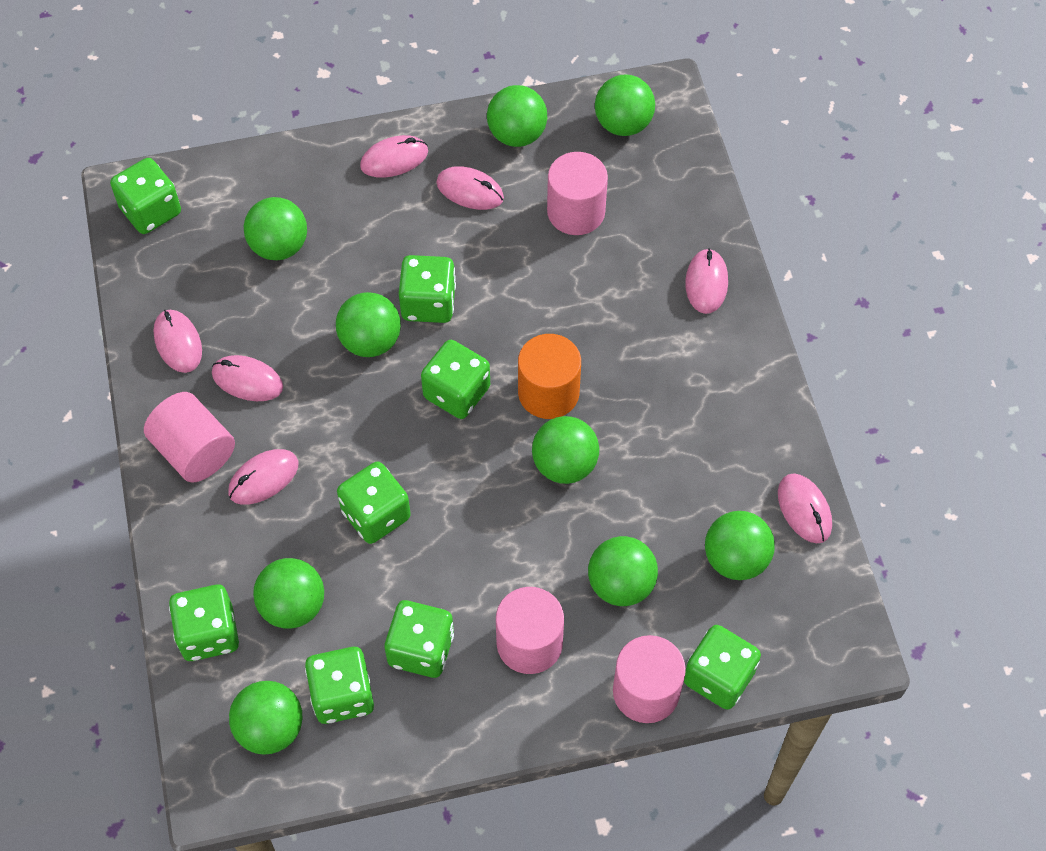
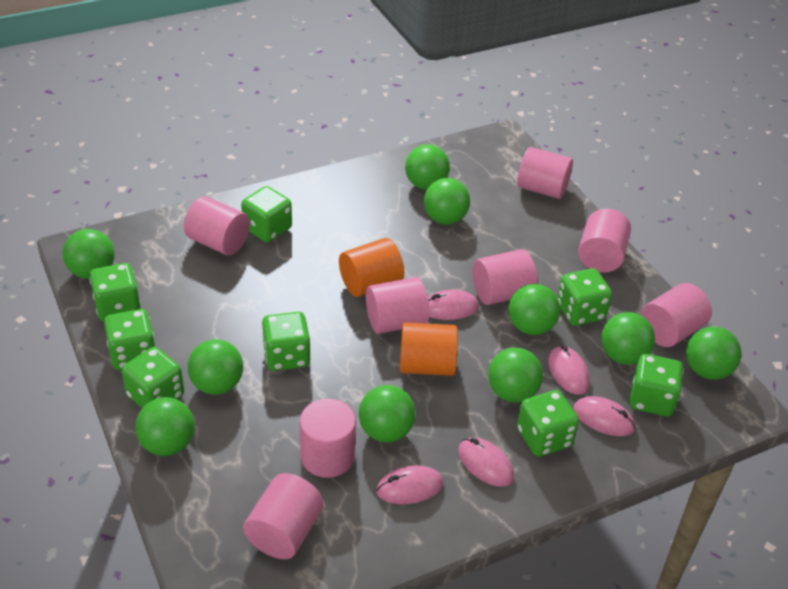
green ball: [229,681,302,755] [244,197,307,260] [253,558,324,628] [336,292,401,357] [487,85,547,147] [532,416,599,484] [588,536,658,606] [595,74,655,136] [705,511,775,580] = 9 -> [63,229,115,279] [135,397,195,456] [188,339,243,395] [359,385,416,443] [405,144,450,190] [424,178,470,225] [488,348,543,402] [509,284,560,335] [601,312,655,365] [686,327,741,380] = 10
orange cylinder: [518,334,581,419] = 1 -> [339,238,404,297] [400,323,458,376] = 2
pink cylinder: [144,392,235,483] [496,587,564,674] [547,152,608,235] [613,635,686,723] = 4 -> [184,196,250,255] [243,473,324,559] [299,399,356,478] [366,277,429,334] [473,249,537,305] [517,147,573,199] [578,208,631,273] [641,283,712,347] = 8
pink mouse: [154,310,202,373] [212,355,283,401] [228,449,298,505] [360,135,428,178] [436,166,504,210] [685,248,728,314] [778,473,832,543] = 7 -> [376,466,443,504] [428,290,479,320] [458,437,514,487] [548,345,590,395] [573,396,636,436] = 5

